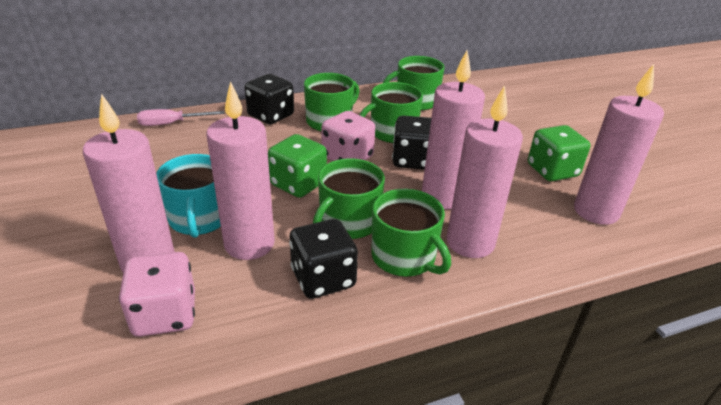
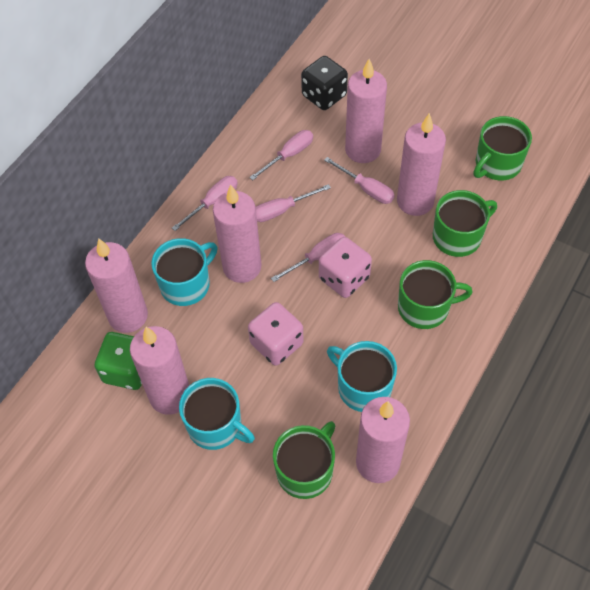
black dice: [245,74,294,124] [289,219,358,299] [392,115,431,170] = 3 -> [301,56,348,110] = 1
green dice: [268,134,327,198] [528,125,591,181] = 2 -> [94,332,142,390] = 1
green mug: [304,73,359,131] [313,158,385,239] [359,82,423,143] [371,189,451,277] [383,56,445,111] = 5 -> [273,421,335,499] [398,260,473,329] [433,190,497,257] [474,116,532,181] = 4
pink candle: [83,94,175,272] [206,81,275,260] [422,50,485,209] [446,85,523,258] [574,64,664,225] = 5 -> [85,238,148,333] [130,326,189,415] [213,185,261,283] [345,59,387,163] [356,397,410,483] [397,113,446,216] = 6
pink screwdriver: [137,109,224,126] = 1 -> [172,176,238,231] [249,130,313,180] [256,184,331,222] [271,233,345,282] [324,157,395,204] = 5
turquoise mug: [156,154,221,238] = 1 -> [151,238,217,306] [179,378,255,450] [327,341,397,412] = 3

